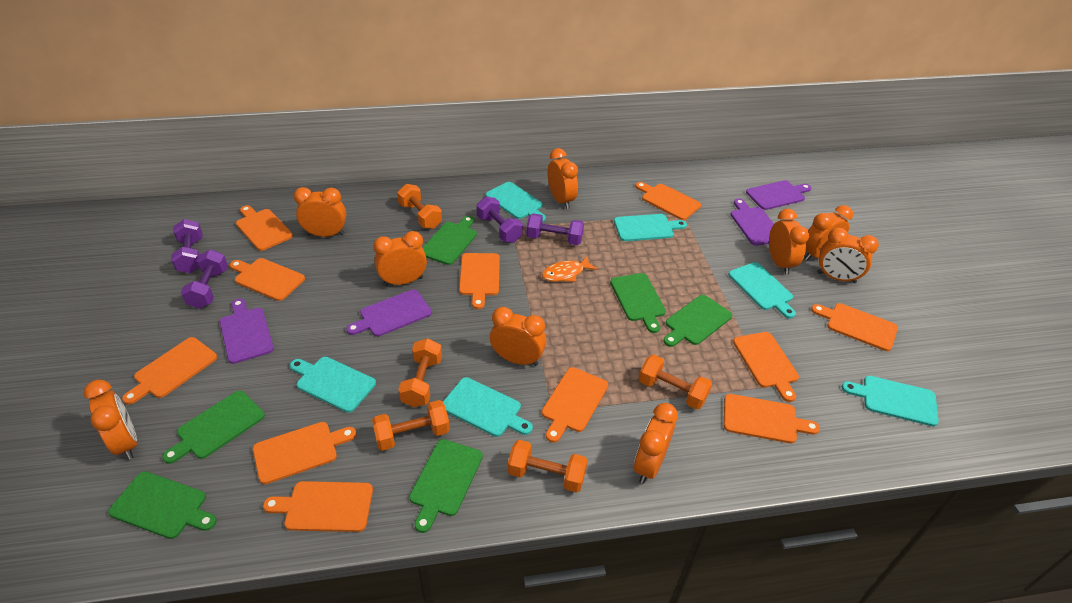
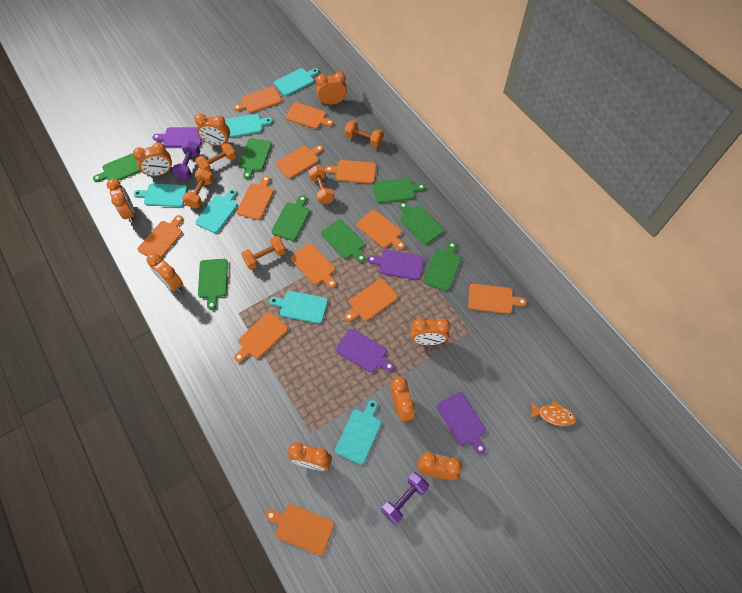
green cutting board: [108,471,217,539] [162,390,265,464] [409,439,483,533] [423,216,477,265] [610,273,666,333] [663,295,732,347] = 6 -> [93,153,141,182] [198,259,228,310] [239,138,272,179] [271,195,310,241] [321,219,366,263] [373,178,425,203] [399,202,444,244] [423,242,461,291] = 8
orange cutting board: [122,337,217,405] [230,258,305,301] [236,205,293,251] [253,422,356,484] [263,481,373,532] [459,253,500,309] [542,367,608,443] [635,182,701,220] [724,394,820,443] [733,332,799,402] [811,303,898,351] = 11 -> [138,215,183,258] [234,86,282,113] [234,312,288,362] [237,176,274,220] [265,504,334,555] [276,145,323,179] [285,102,333,129] [291,243,336,288] [325,160,376,184] [344,279,398,322] [357,210,405,250] [468,284,527,314] = 12
purple dumbbell: [171,219,203,273] [181,250,228,309] [477,196,523,243] [526,213,584,245] = 4 -> [172,141,200,180] [382,472,429,525] = 2

